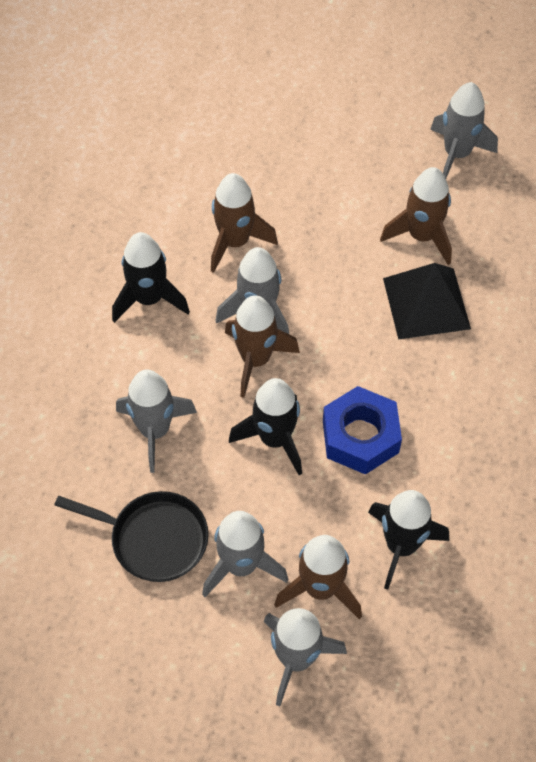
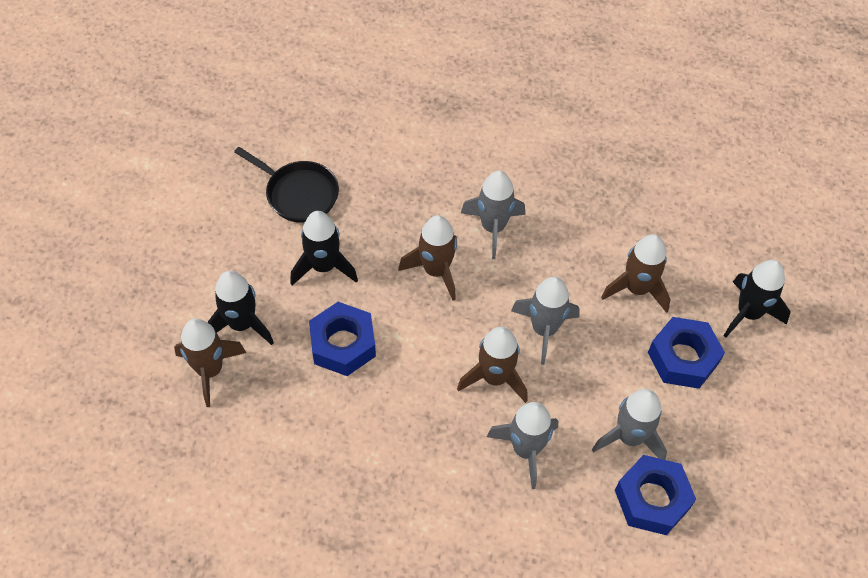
black pyramid: [383,263,471,340] = 1 -> none = 0
blue nut: [323,386,402,475] = 1 -> [309,302,376,376] [615,455,696,535] [648,317,725,389] = 3
grey rocket: [116,369,197,473] [202,511,288,597] [215,247,289,334] [264,608,347,707] [430,82,498,179] = 5 -> [461,171,525,259] [487,402,558,489] [511,277,580,365] [592,389,667,460] = 4

